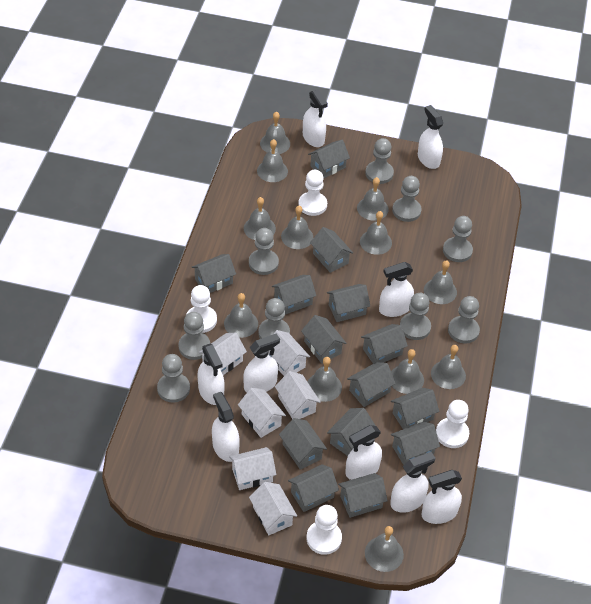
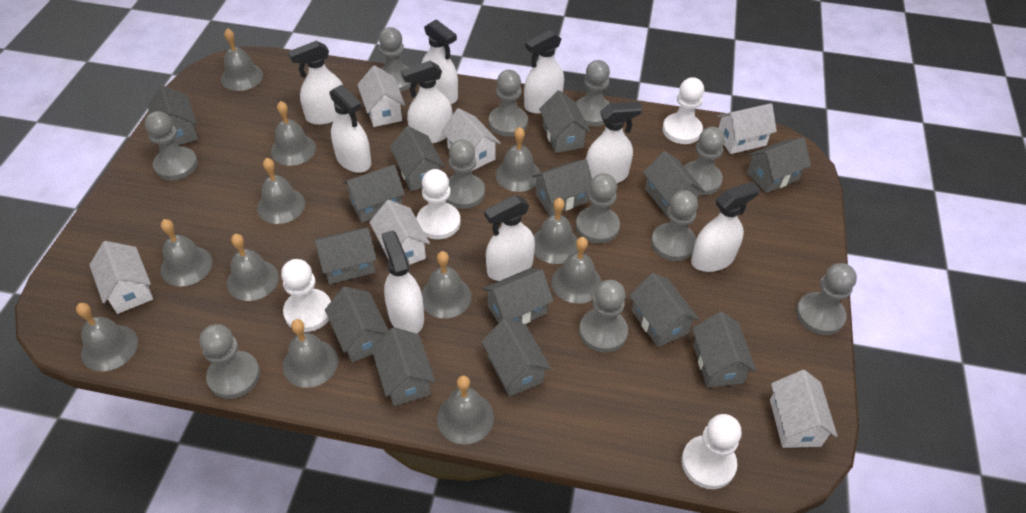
grey pawn: [157,354,190,403] [178,312,210,360] [249,228,279,275] [258,298,290,339] [365,138,394,184] [392,176,422,222] [400,293,431,340] [443,216,473,262] [448,296,480,343] = 9 -> [145,111,198,180] [200,324,260,399] [379,27,411,92] [446,139,485,209] [489,70,528,137] [576,60,610,126] [576,173,620,243] [579,280,628,353] [651,190,698,261] [684,127,725,195] [796,263,857,335] = 11

